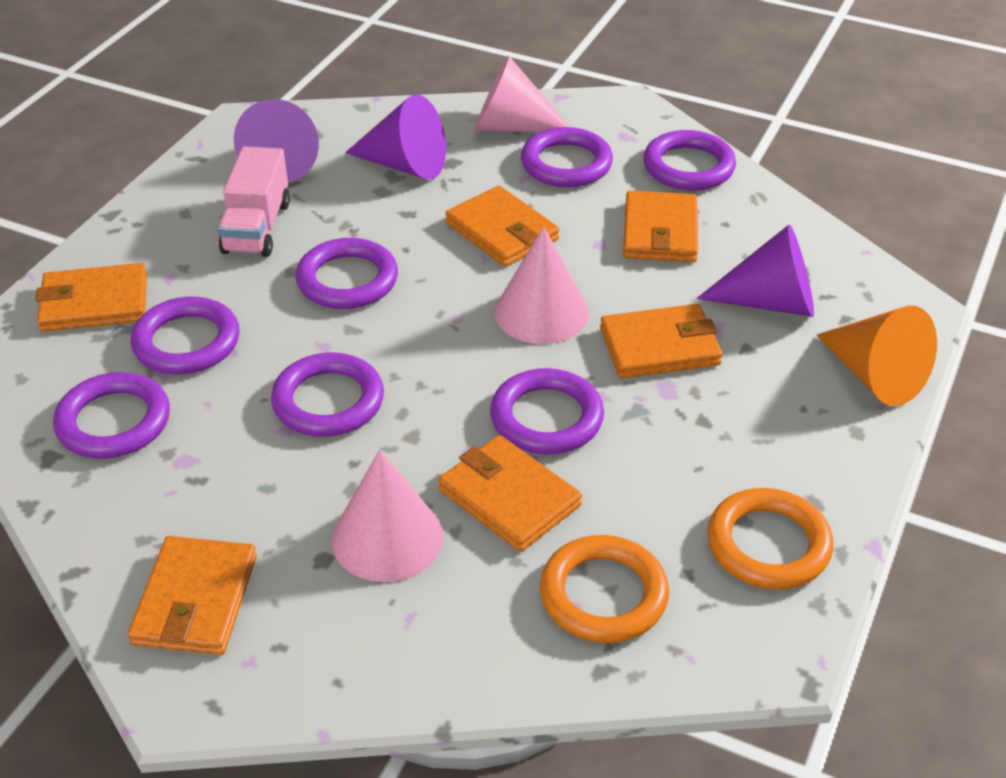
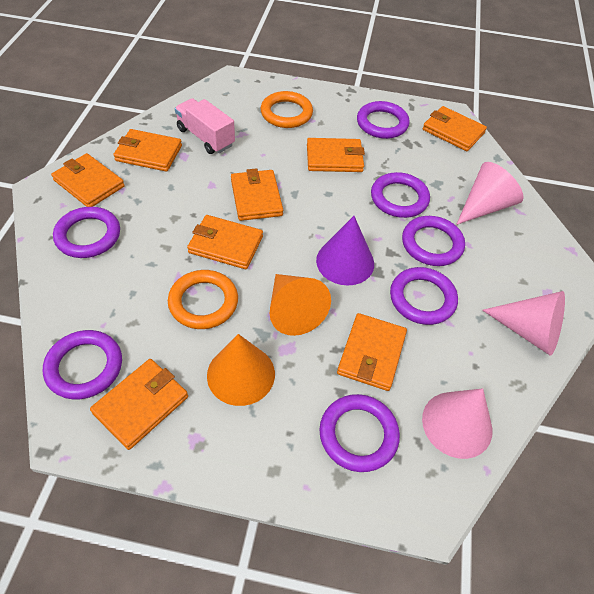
orange cone: [816,306,937,406] = 1 -> [207,334,275,406] [270,274,331,336] = 2
orange wallet: [35,263,147,332] [128,536,257,655] [438,435,582,552] [445,186,560,267] [600,304,723,378] [623,191,698,262] = 6 -> [51,153,125,207] [90,359,188,450] [113,129,182,172] [187,215,263,269] [231,168,283,221] [307,138,365,172] [337,313,407,391] [423,106,487,151] = 8
purple cone: [234,99,319,183] [345,94,446,180] [697,224,814,317] = 3 -> [316,216,374,285] = 1

